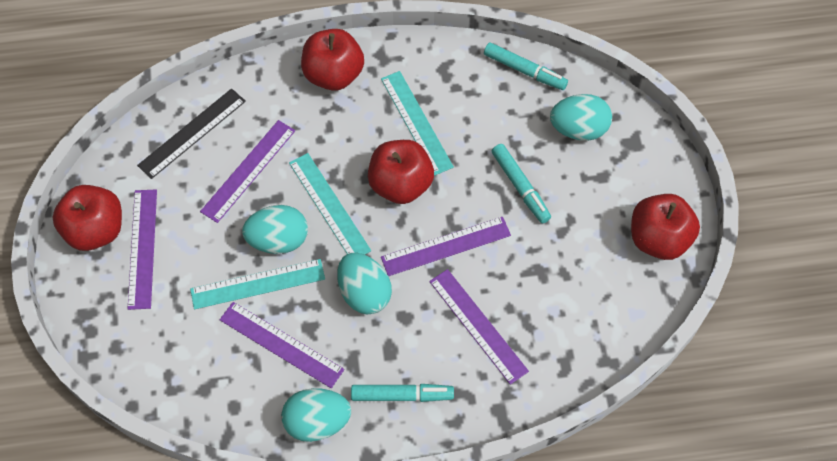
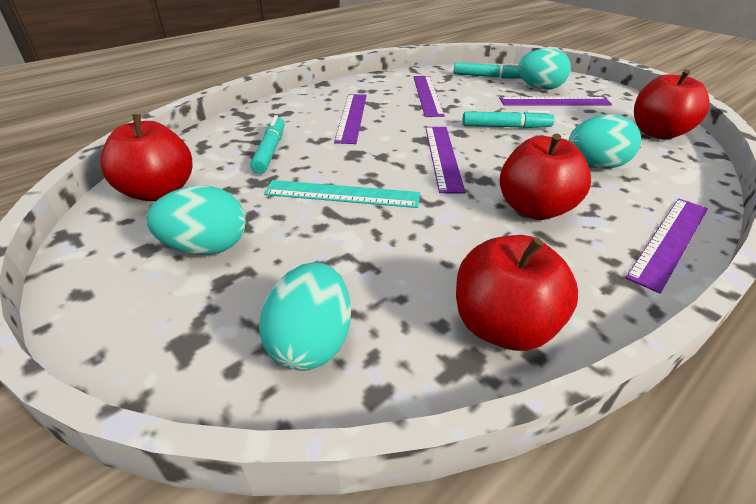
black ruler: [137,88,246,179] = 1 -> none = 0
turquoise ruler: [190,259,325,309] [289,153,371,255] [381,71,454,176] = 3 -> [264,180,420,208] = 1

